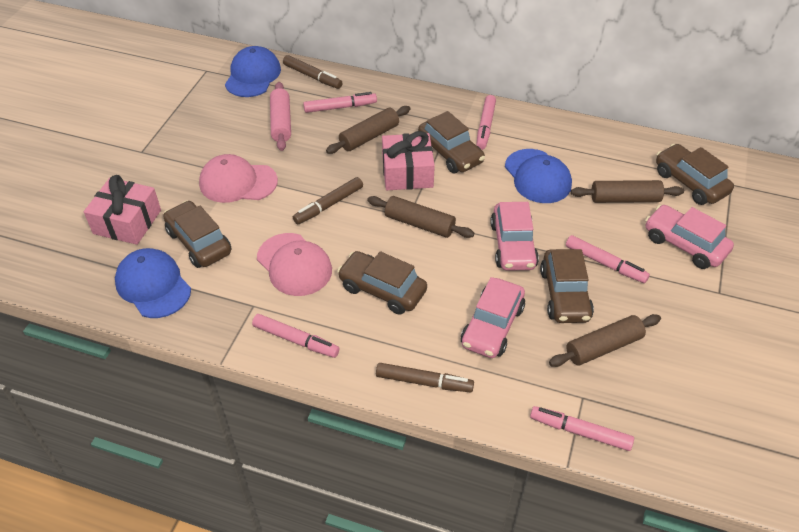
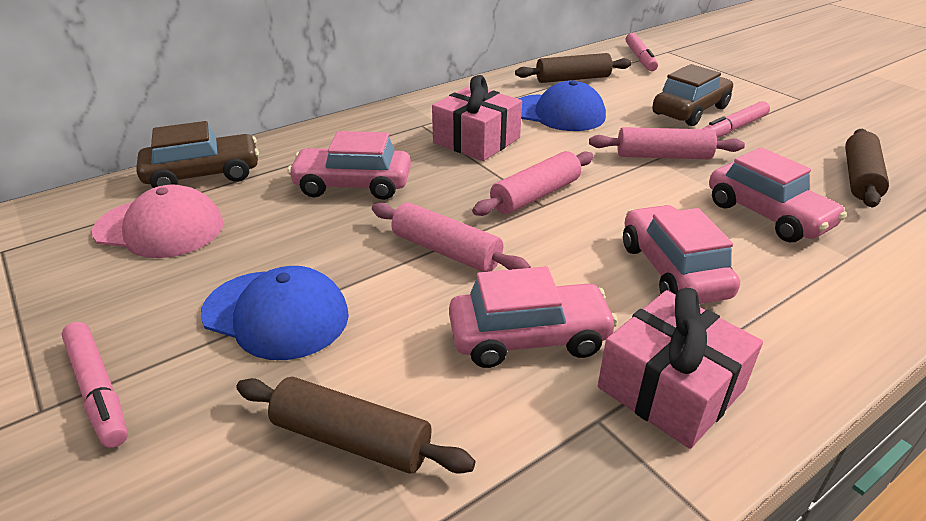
blue cap: [115,248,191,318] [225,46,281,97] [505,149,572,203] = 3 -> [201,266,349,360] [518,80,606,131] = 2
brown car: [163,200,231,268] [337,251,427,314] [418,111,485,173] [540,249,594,323] [656,144,734,205] = 5 -> [136,121,259,188] [652,64,733,126] = 2
brown marker: [283,55,342,89] [293,177,363,224] [376,363,474,392] = 3 -> none = 0
brown rolling pin: [326,106,411,154] [367,196,474,238] [549,314,661,367] [571,180,684,203] = 4 -> [236,377,475,474] [515,53,632,83] [845,129,889,207] = 3
pink cap: [199,154,278,203] [257,233,332,296] = 2 -> [92,185,224,258] = 1
pink car: [461,277,525,358] [490,202,539,271] [645,205,734,269] = 3 -> [287,131,411,200] [449,266,618,368] [623,205,740,304] [709,147,847,242] = 4
pink marker: [252,314,339,358] [303,92,377,113] [476,95,496,150] [530,406,634,451] [566,235,650,283] = 5 -> [62,322,128,448] [626,33,658,71] [702,101,770,138] = 3
pink rolling pin: [270,82,291,151] = 1 -> [372,202,531,272] [472,151,594,216] [589,127,745,159] = 3

